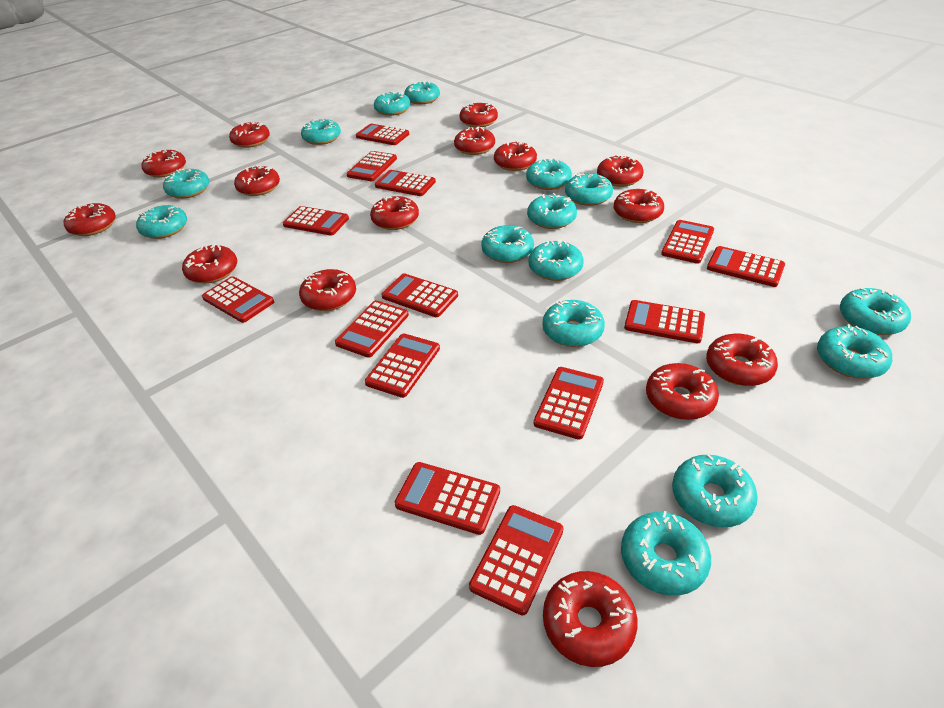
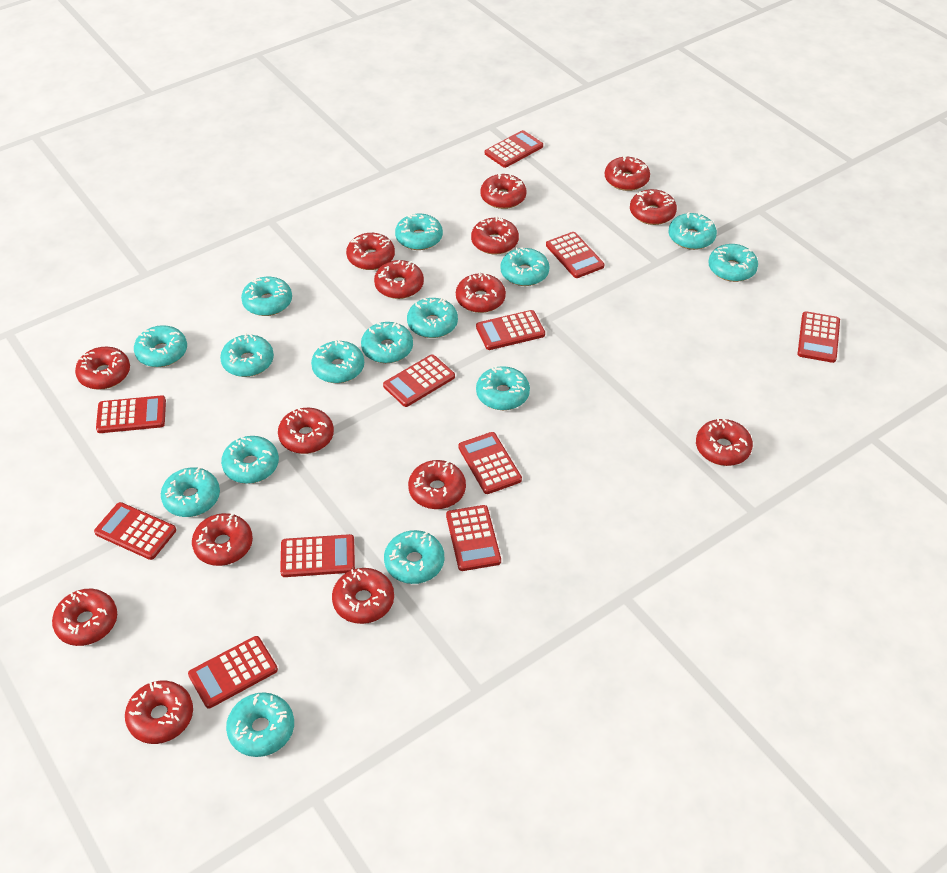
red calculator: [202,276,274,323] [283,206,349,235] [335,300,409,358] [346,151,397,181] [356,124,409,145] [365,333,440,398] [375,170,436,196] [381,273,458,317] [394,462,500,535] [469,505,563,615] [534,367,604,440] [624,300,705,343] [661,220,714,264] [707,246,785,287] = 14 -> [94,502,176,560] [96,395,166,433] [188,636,278,708] [280,534,355,577] [383,355,455,407] [446,505,501,571] [458,432,522,494] [476,310,545,350] [485,130,543,168] [546,232,604,278] [798,311,840,363] = 11

